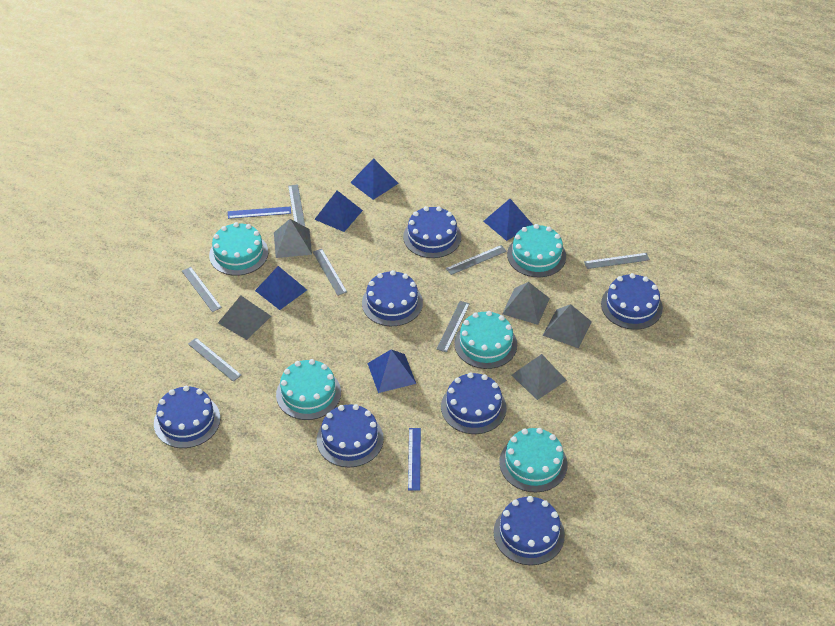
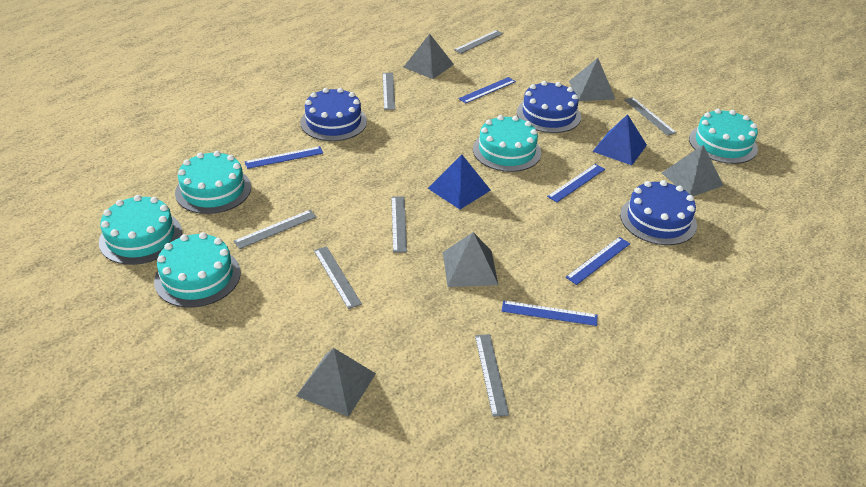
blue cake: [154,386,220,448] [317,404,384,467] [362,270,423,326] [403,206,461,258] [441,372,507,434] [494,496,565,565] [601,273,663,330] = 7 -> [300,88,367,141] [517,81,581,133] [620,180,697,245] = 3
blue pyramid: [255,266,307,310] [314,191,363,232] [350,158,399,200] [367,349,416,393] [483,199,533,241] = 5 -> [428,154,491,209] [592,114,647,165] = 2
blue ruler: [228,206,291,219] [408,428,421,491] = 2 -> [244,146,323,169] [458,77,516,104] [502,300,597,326] [547,164,605,202] [566,237,630,285] = 5

